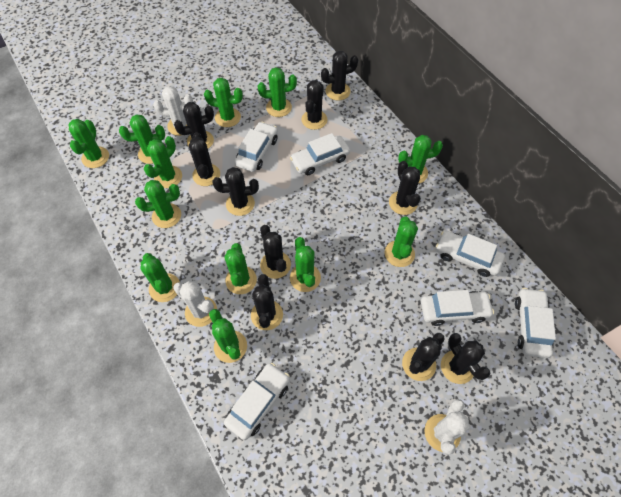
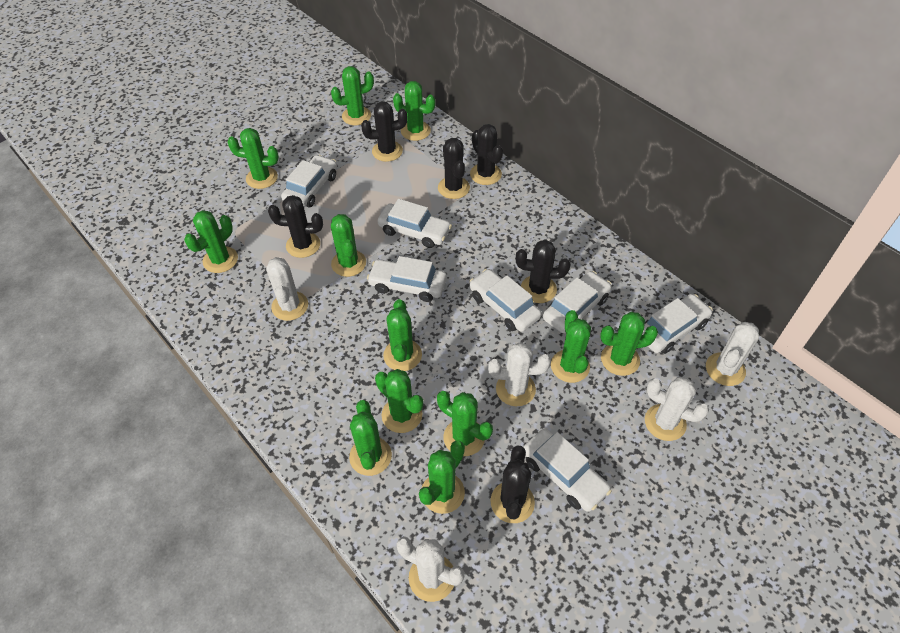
black cactus: [174,102,214,149] [189,132,220,186] [212,167,259,216] [251,274,283,330] [260,225,291,279] [301,80,328,130] [321,51,358,100] [389,161,421,215] [402,333,445,381] [441,333,490,384] = 10 -> [268,195,323,258] [361,101,407,162] [438,138,470,199] [470,124,503,185] [491,445,535,523] [516,240,570,303] = 6
white cactus: [153,86,193,136] [173,281,217,327] [424,399,470,455] = 3 -> [266,257,308,321] [396,537,465,602] [488,342,551,406] [645,377,709,441] [706,322,759,386] = 5
white car: [224,363,290,440] [235,122,278,172] [290,133,350,175] [421,290,494,326] [436,231,505,277] [515,288,556,358] = 6 -> [281,155,337,208] [367,256,447,302] [377,199,452,248] [469,269,542,332] [523,429,612,512] [543,271,612,334] [642,294,713,354] = 7

